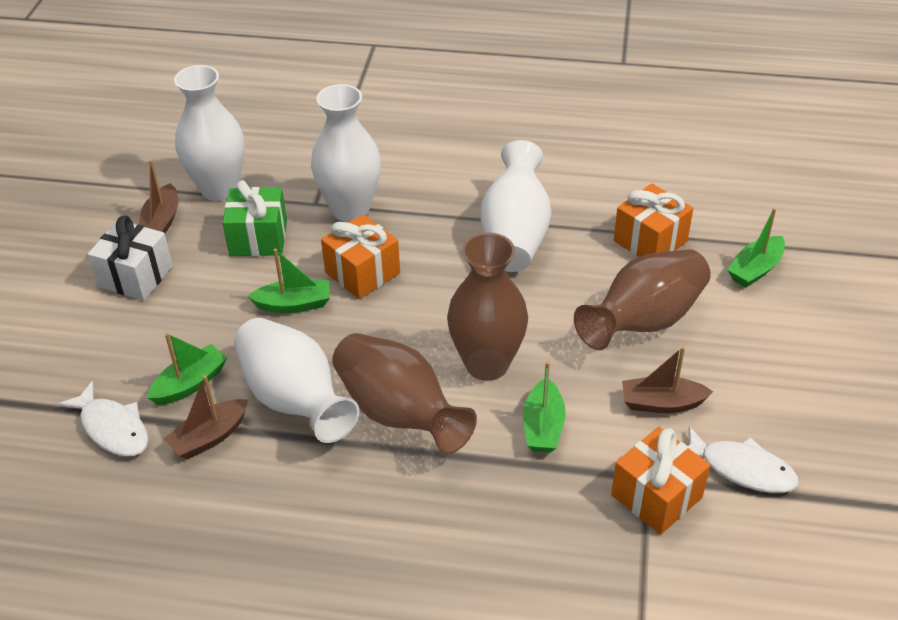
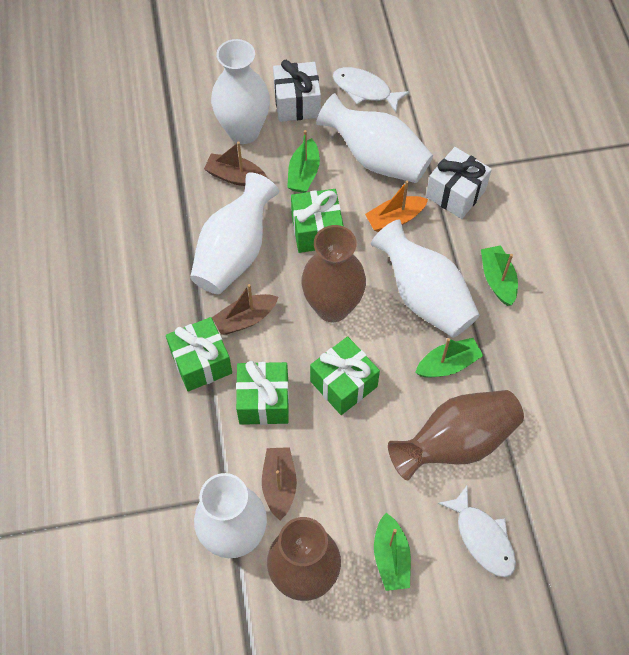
green gift: [222,180,287,256] = 1 -> [166,317,232,391] [236,361,289,425] [291,189,344,253] [310,336,380,415] = 4
orange boat: none = 0 -> [365,181,428,232] = 1
orange gift: [321,214,400,299] [611,427,710,534] [614,184,693,257] = 3 -> none = 0
white gift: [88,215,173,301] = 1 -> [273,60,321,122] [426,147,492,219] = 2
white vase: [174,65,245,201] [234,318,359,443] [311,84,381,222] [481,140,551,272] = 4 -> [190,172,279,294] [194,473,267,558] [211,39,270,144] [316,93,433,183] [371,219,479,338] = 5

